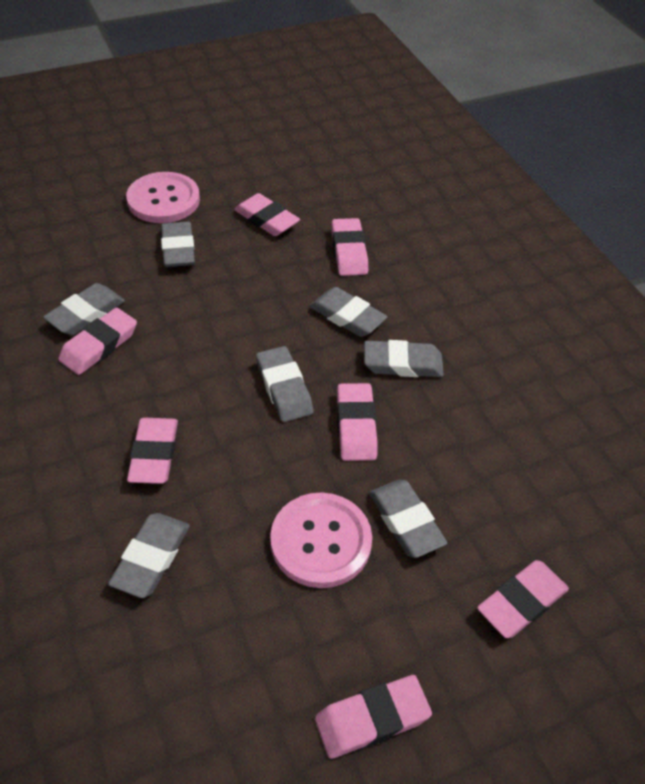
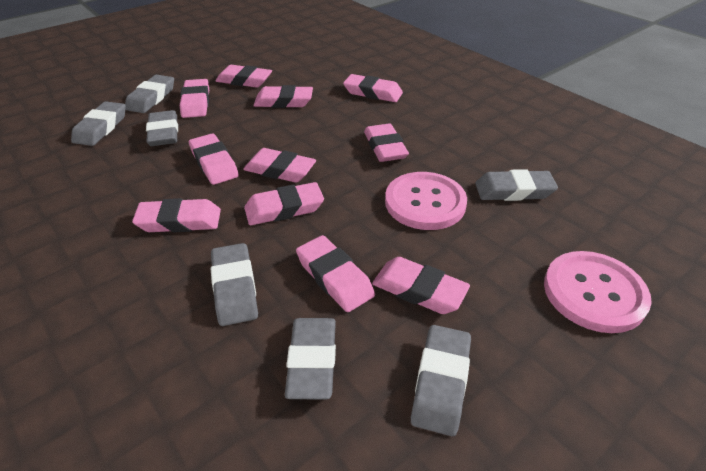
pink eraser: [58,308,137,375] [127,418,178,484] [234,193,300,236] [315,675,432,759] [332,218,368,276] [337,383,378,461] [477,560,569,638] = 7 -> [132,198,221,232] [180,79,209,118] [189,133,239,185] [216,65,272,88] [243,148,316,183] [244,182,324,225] [254,85,313,108] [296,235,375,312] [343,74,403,102] [364,124,409,162] [372,257,470,314] = 11

